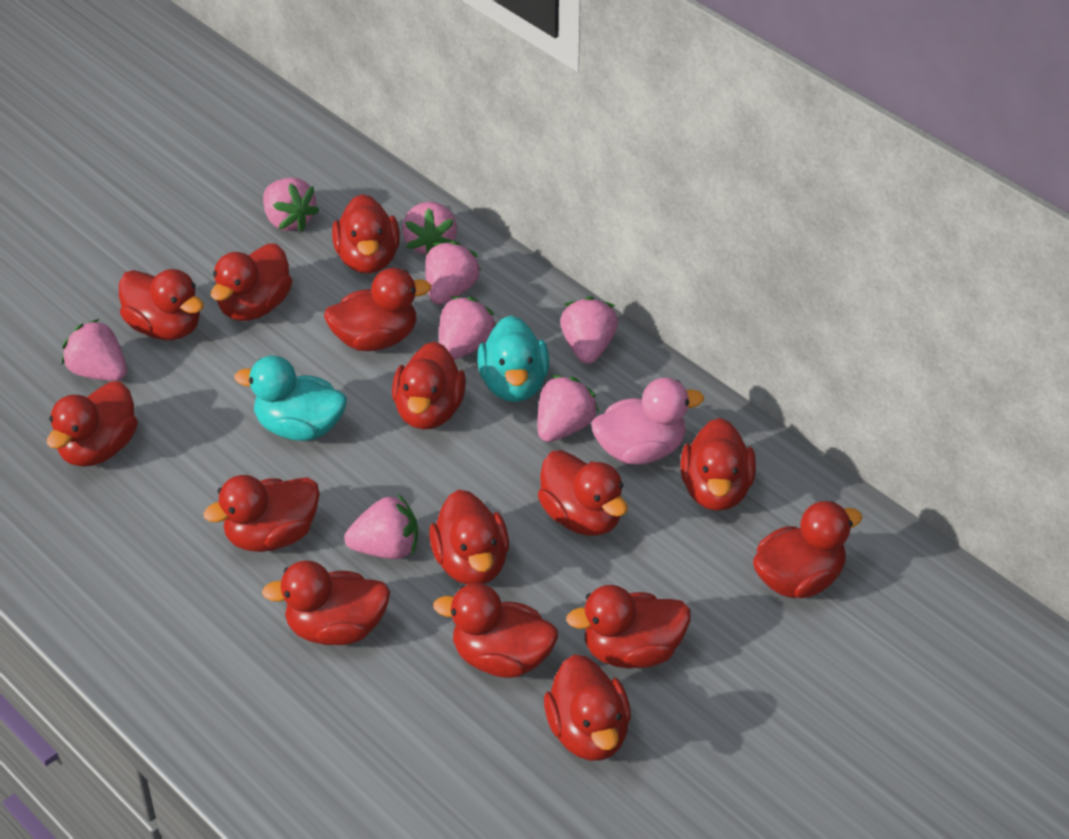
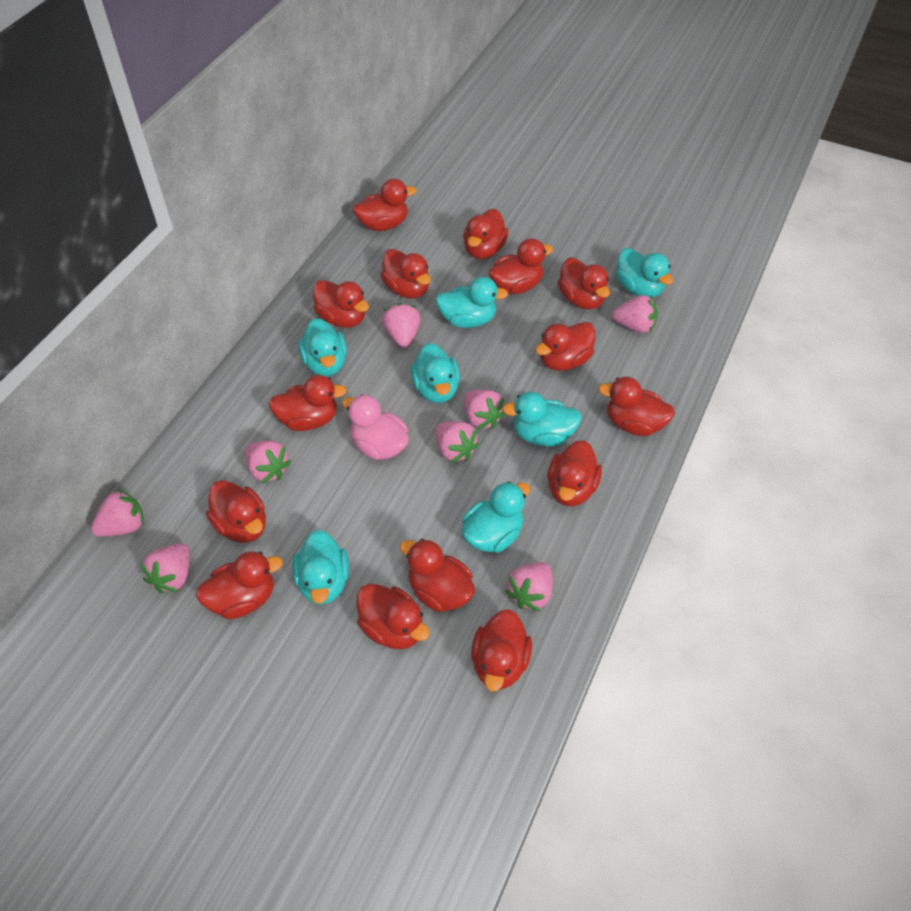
turquoise duck: [234,356,347,441] [477,315,549,402] = 2 -> [292,530,349,605] [298,318,347,376] [410,343,460,403] [435,277,508,328] [462,481,530,553] [502,392,582,447] [616,248,673,298] = 7

